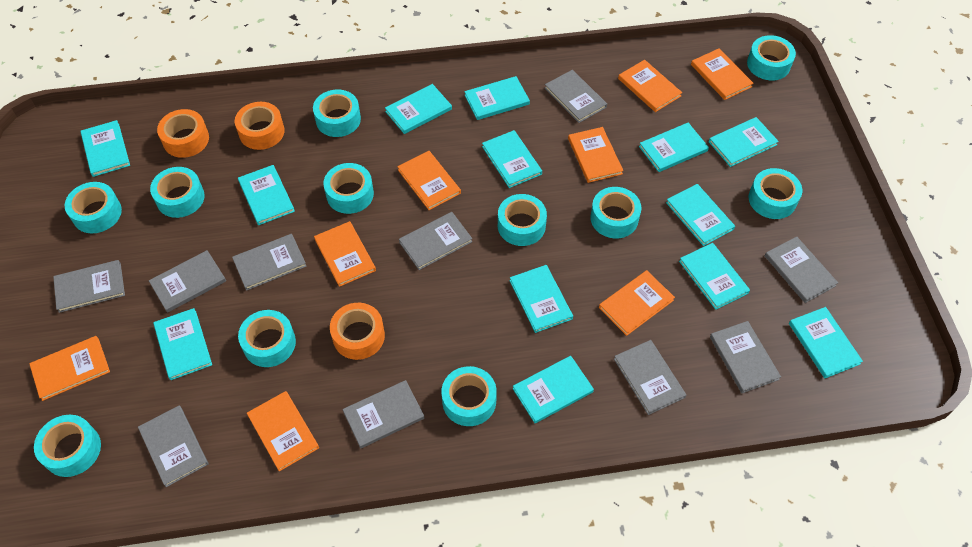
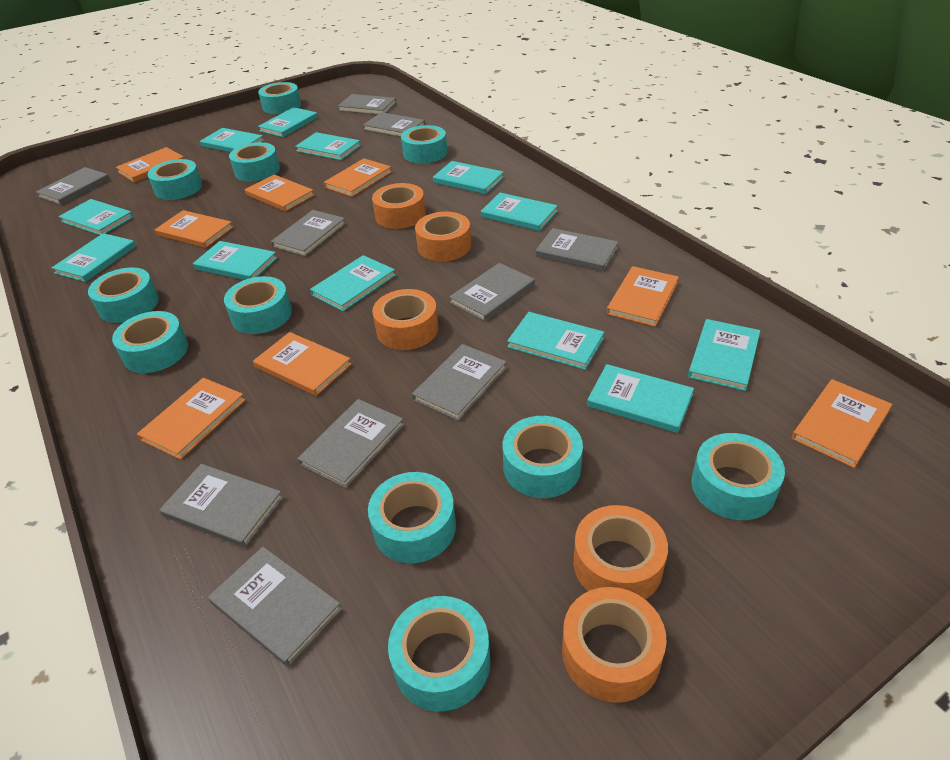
orange tape: [157,109,209,158] [235,102,284,150] [330,303,385,360] = 3 -> [372,183,426,229] [372,289,439,350] [415,212,471,261] [562,587,667,703] [573,505,668,599] = 5
turquoise book: [80,120,130,177] [153,308,212,380] [238,165,295,225] [385,84,452,134] [464,76,530,120] [482,130,542,188] [510,265,573,333] [513,356,594,423] [639,123,709,172] [666,184,735,246] [679,243,750,310] [709,117,779,167] [789,307,863,378] = 13 -> [52,233,136,282] [59,199,133,235] [193,241,277,280] [200,128,264,152] [258,107,318,137] [295,132,361,160] [310,255,396,311] [433,161,504,194] [481,193,558,231] [507,312,604,370] [587,364,694,433] [688,319,760,391] = 12

